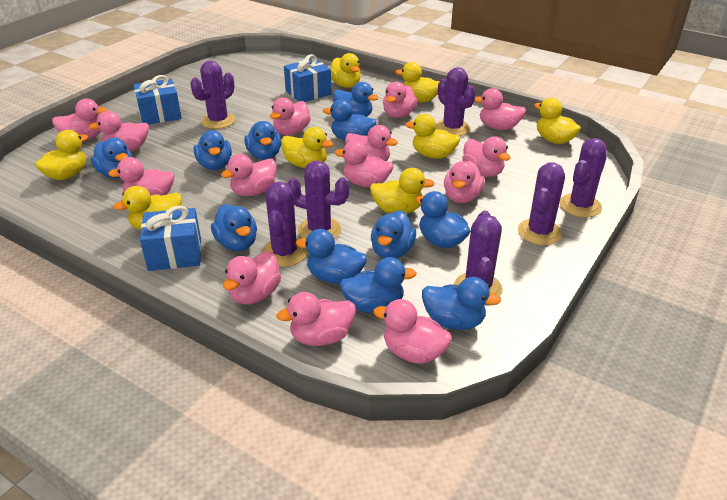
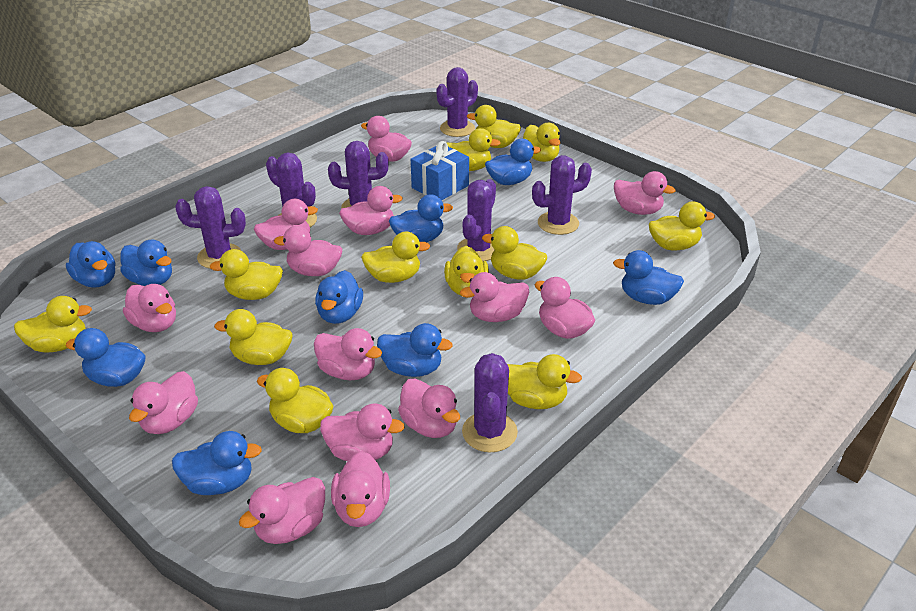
blue duck: [91,138,132,178] [194,130,232,170] [211,204,257,251] [244,121,281,160] [296,229,367,284] [323,99,376,141] [333,82,378,117] [340,257,417,313] [371,210,416,259] [416,191,470,248] [422,277,501,330] = 11 -> [66,241,115,288] [66,328,145,387] [120,240,172,286] [172,431,262,495] [315,270,363,324] [377,323,453,377] [389,194,453,242] [485,139,541,185] [613,250,684,305] = 9
blue gift: [133,75,182,125] [140,206,201,271] [284,54,332,102] = 3 -> [411,141,469,201] = 1
yellow duck: [35,130,88,180] [114,186,182,230] [281,127,333,168] [330,53,361,88] [370,168,435,214] [395,62,440,102] [405,114,460,159] [534,98,581,144] = 8 -> [14,296,92,353] [210,249,283,300] [214,309,292,365] [257,368,333,433] [361,232,430,283] [444,246,489,295] [447,128,501,171] [467,105,521,148] [482,226,547,280] [507,354,582,409] [523,123,561,162] [649,201,715,250] = 12

